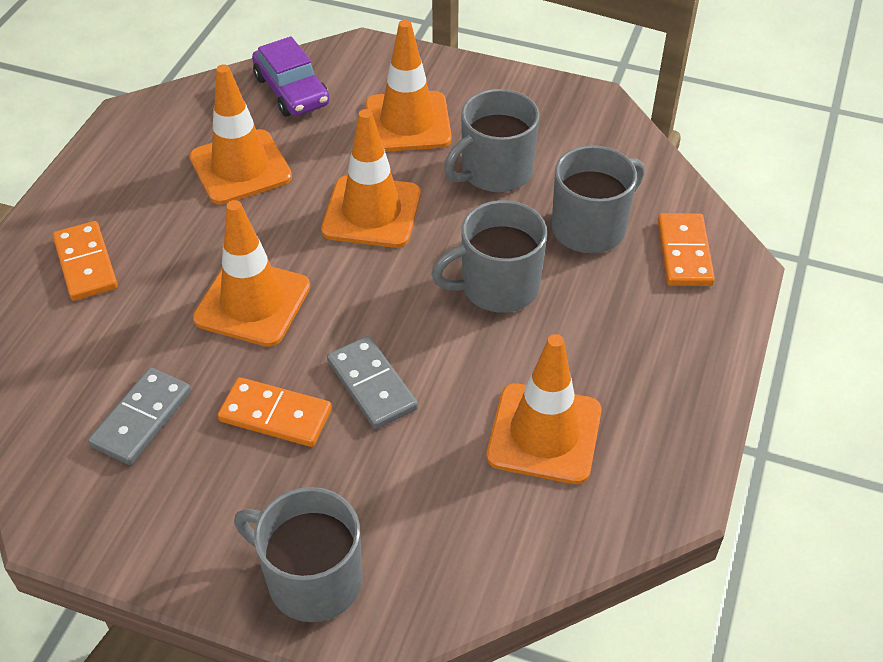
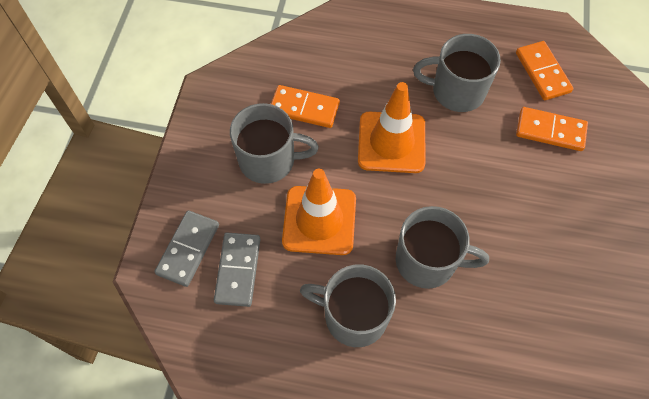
orange traffic cone: [190,64,292,205] [193,200,310,347] [321,109,421,248] [365,20,452,152] [487,334,602,484] = 5 -> [282,169,356,255] [358,82,425,173] = 2
purple car: [252,36,330,116] = 1 -> none = 0

